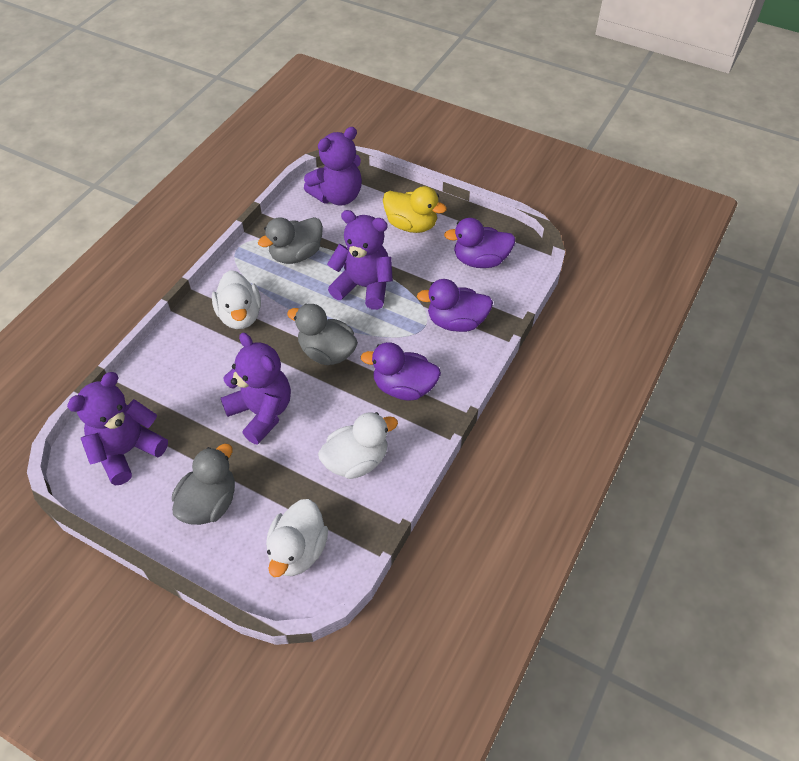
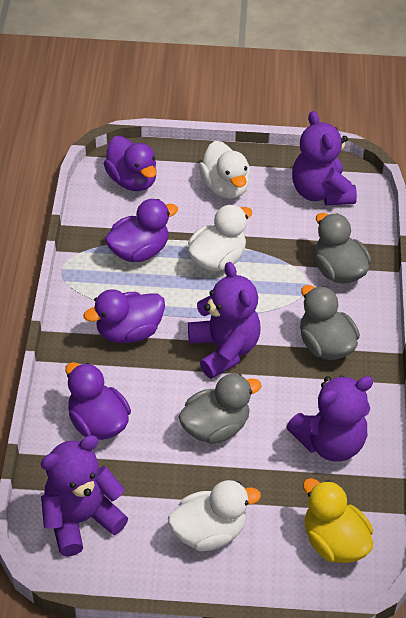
purple duck: [360,342,441,401] [417,279,493,332] [444,218,516,268] = 3 -> [65,362,131,440] [84,289,165,343] [104,136,157,191] [105,199,178,262] = 4

